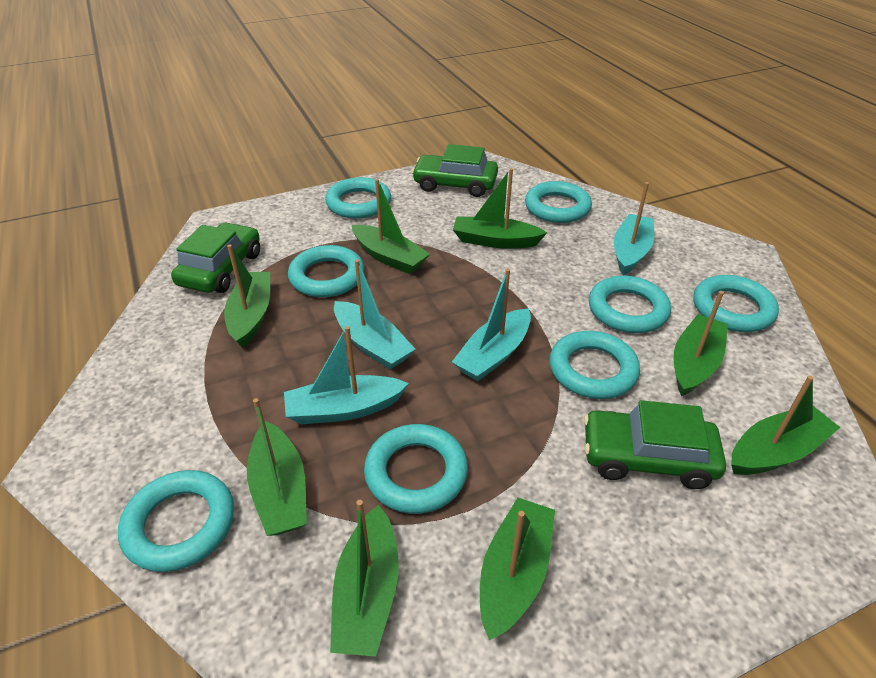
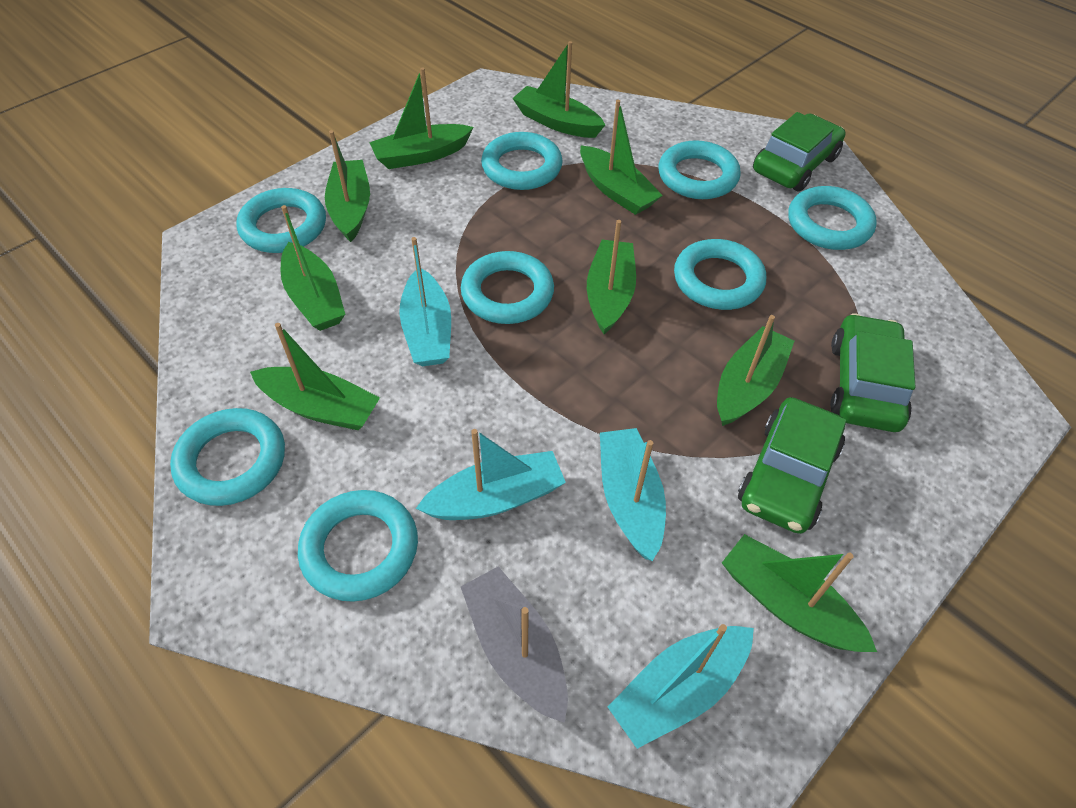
green boat: [224,244,270,348] [247,398,307,536] [330,500,399,657] [352,179,430,274] [453,168,548,249] [480,498,555,640] [674,291,728,396] [731,376,840,475] = 8 -> [250,323,380,430] [281,205,345,331] [325,130,370,242] [369,67,474,169] [512,41,605,138] [580,100,663,215] [587,220,636,334] [717,315,794,426] [722,534,877,652] = 9
grey boat: none = 0 -> [461,566,568,723] = 1

